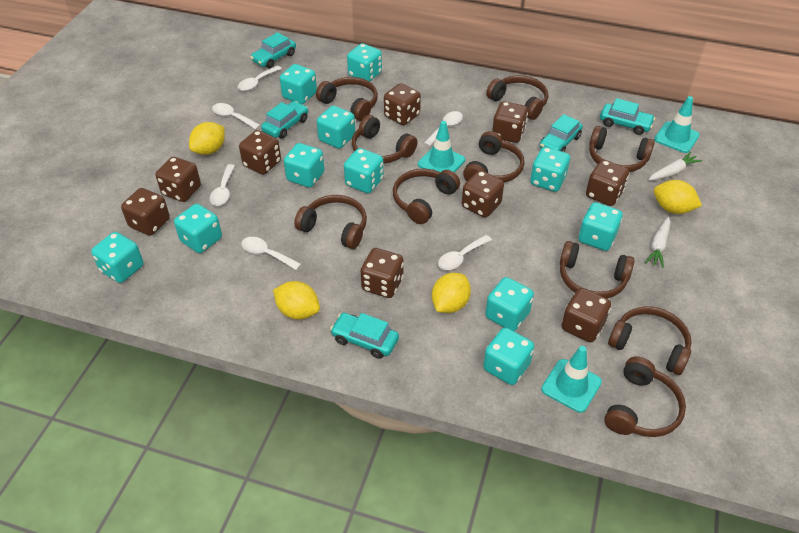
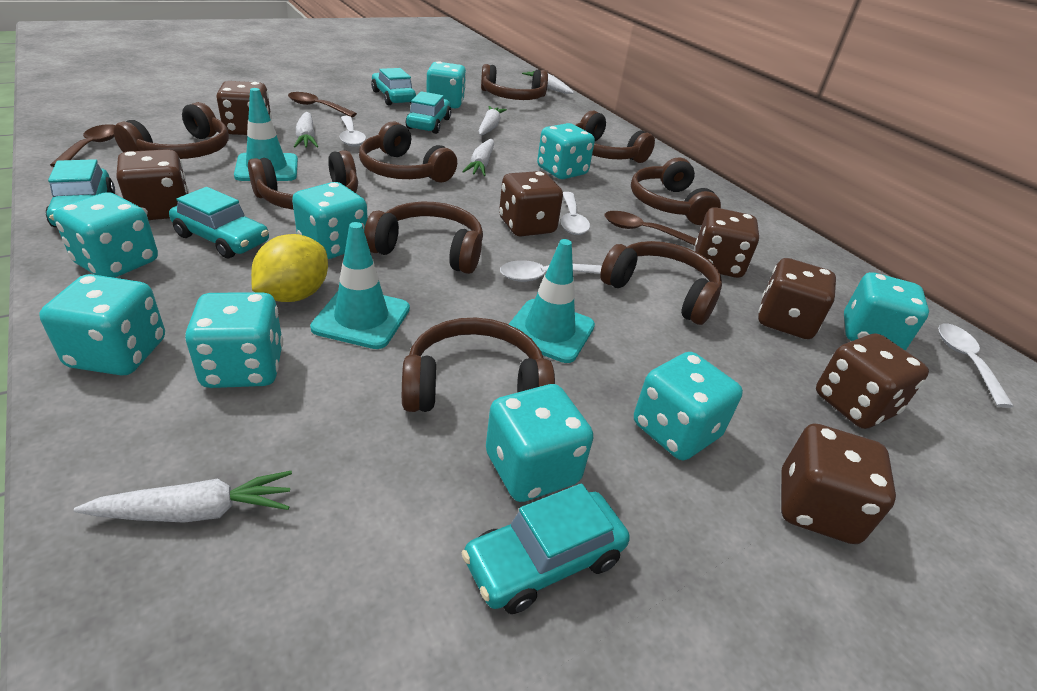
brown dice: [121,188,170,236] [156,157,201,202] [239,130,281,175] [361,248,404,298] [384,83,421,125] [462,170,504,218] [492,101,528,143] [561,288,611,342] [586,160,629,206] = 9 -> [116,149,189,220] [216,81,272,135] [499,171,563,237] [695,207,759,278] [758,258,836,339] [781,424,896,544] [816,334,929,429] = 7
brown headphones: [294,195,367,249] [316,77,378,121] [352,115,417,164] [393,169,460,224] [463,131,525,182] [486,75,548,120] [560,241,634,298] [589,126,655,172] [604,356,686,437] [608,306,692,375] = 10 -> [113,102,229,159] [248,150,358,210] [359,122,457,182] [364,202,483,274] [402,317,555,412] [481,64,548,100] [576,111,655,163] [600,241,722,325] [631,158,721,225] = 9
brown spoon: none = 0 -> [50,124,115,167] [288,92,357,117] [605,211,697,246] = 3
turquoise dice: [91,232,143,283] [174,204,222,253] [280,64,317,104] [284,143,324,187] [317,106,355,149] [344,148,384,193] [347,43,382,82] [483,327,534,385] [485,277,534,331] [530,147,570,192] [579,202,623,251] = 11 -> [39,274,165,375] [53,192,158,278] [185,292,283,388] [292,182,368,259] [426,61,466,108] [486,384,593,502] [537,123,595,179] [634,352,743,460] [844,272,929,350] = 9
white carrot: [645,217,670,268] [648,152,702,181] = 2 -> [74,471,292,523] [294,112,318,148] [462,139,494,176] [478,106,507,135] [522,71,574,94] = 5
white spoon: [210,164,235,206] [212,103,260,129] [238,66,282,91] [241,237,301,270] [424,111,463,146] [438,235,492,270] = 6 -> [340,116,366,147] [500,260,602,282] [560,192,590,235] [938,323,1014,408] = 4
yellow lemon: [189,122,225,155] [273,281,320,320] [432,273,471,313] [654,180,702,214] = 4 -> [251,234,328,302] = 1

